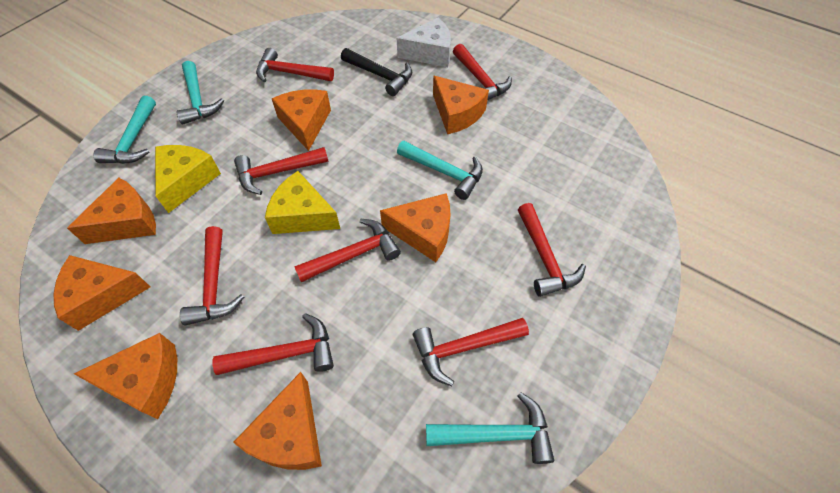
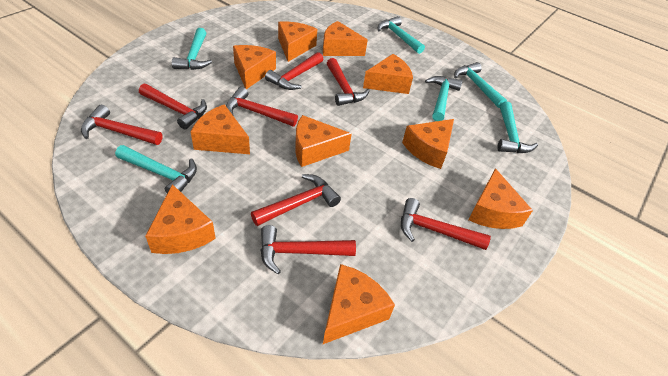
black hammer: [341,48,412,96] = 1 -> none = 0
orange cheese: [54,255,150,331] [67,178,156,244] [74,333,177,419] [233,372,322,470] [272,90,331,151] [380,193,450,262] [433,76,489,134] = 7 -> [145,184,216,254] [191,104,250,154] [233,45,276,89] [278,21,317,62] [295,115,352,167] [323,21,368,56] [323,264,395,344] [363,54,413,94] [402,119,454,169] [468,168,533,229] = 10
turquoise hammer: [93,96,156,164] [176,61,224,125] [397,141,483,200] [426,392,554,464] = 4 -> [115,145,197,193] [172,28,212,70] [378,16,425,54] [425,76,462,121] [454,62,507,108] [497,101,538,153] = 6
white cheese: [397,18,451,67] = 1 -> none = 0
yellow cheese: [155,145,221,213] [265,171,340,234] = 2 -> none = 0

